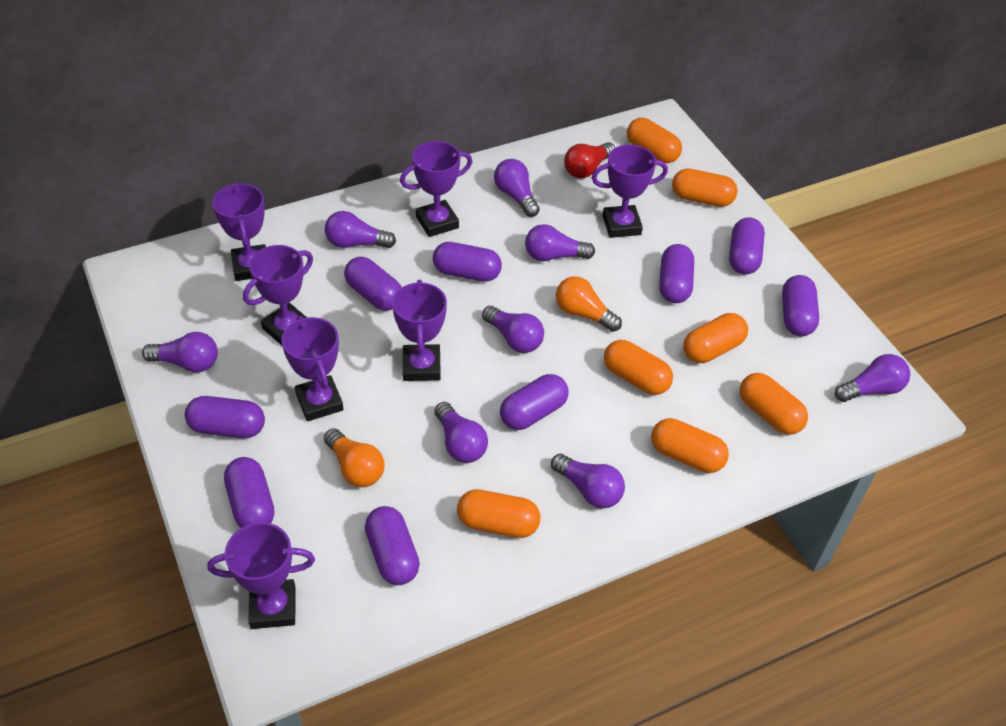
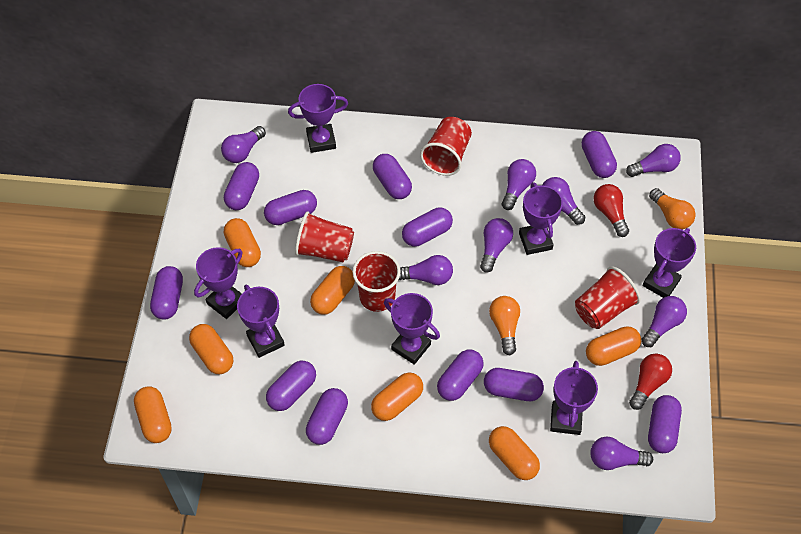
purple capsule: [185,396,265,438] [224,457,274,528] [344,257,402,311] [365,506,420,585] [433,242,502,282] [500,374,569,430] [659,244,694,303] [729,217,765,274] [782,275,819,336] = 9 -> [150,266,183,319] [224,162,259,210] [264,190,317,225] [266,361,316,411] [306,388,348,445] [373,154,412,199] [402,207,453,247] [437,350,484,401] [484,368,544,401] [582,131,617,178] [648,395,682,453] = 11
red cup: none = 0 -> [295,211,354,262] [353,251,400,312] [420,117,472,176] [575,266,641,329] = 4
red light bulb: [564,142,615,178] = 1 -> [594,184,629,237] [629,354,672,410] = 2

